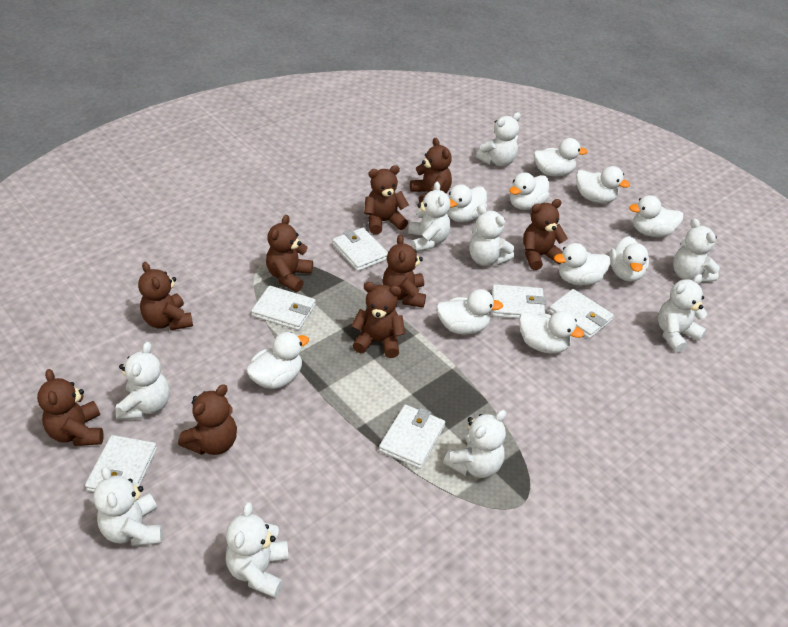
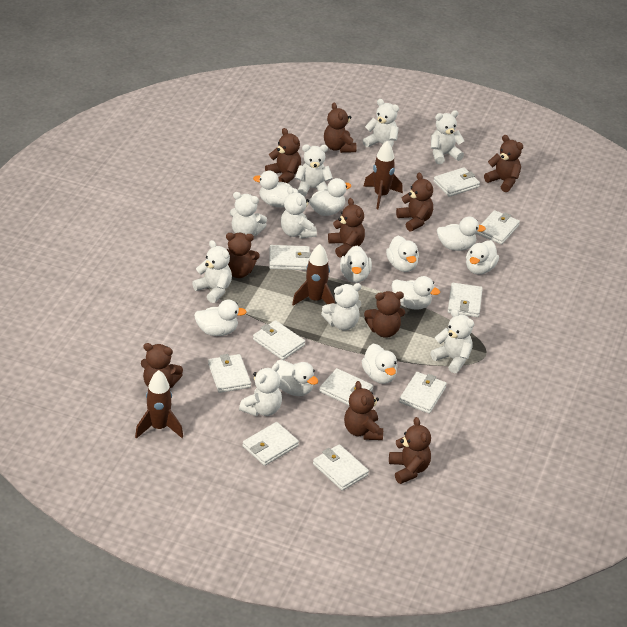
brown rocket: none = 0 -> [135,370,183,439] [292,244,335,306] [363,141,403,209] = 3
brown teddy bear: [37,369,103,446] [138,262,193,331] [178,384,237,455] [266,215,313,292] [351,282,405,358] [364,165,409,234] [383,235,426,308] [410,138,452,203] [523,199,568,270] = 9 -> [141,343,183,388] [226,233,260,278] [265,128,301,183] [324,102,356,153] [328,198,365,258] [344,381,383,440] [364,291,405,338] [389,417,431,484] [396,173,433,231] [484,135,523,192] = 10
white wallet: [85,435,157,492] [251,286,316,330] [333,228,388,271] [379,405,445,469] [492,284,546,319] [549,289,614,339] = 6 -> [208,354,251,393] [243,422,299,466] [253,320,305,360] [269,245,311,270] [313,444,369,491] [319,368,373,405] [399,372,447,414] [433,167,480,197] [448,283,483,317] [476,210,520,244] = 10

